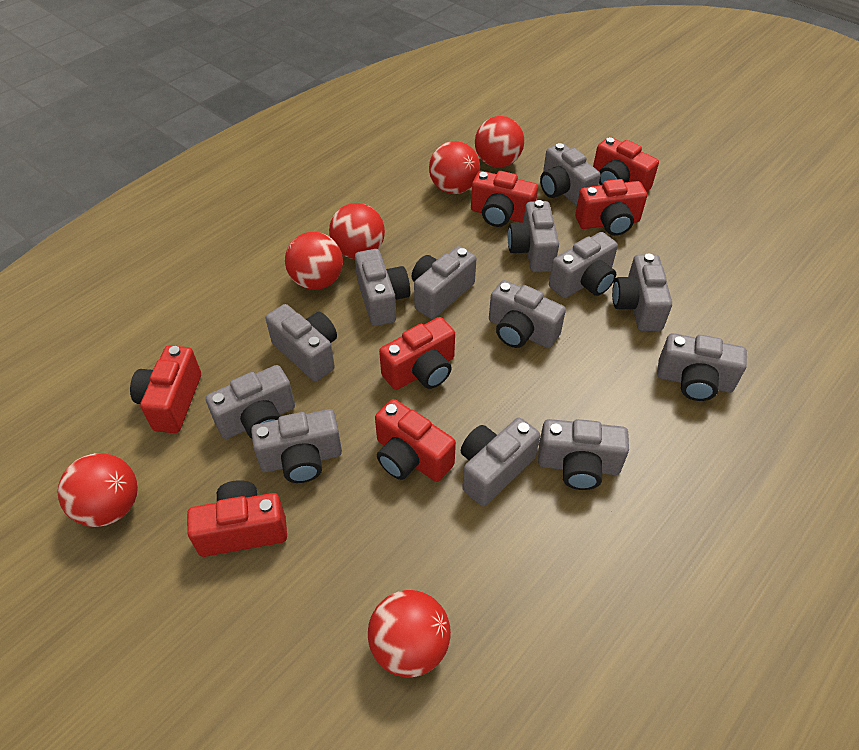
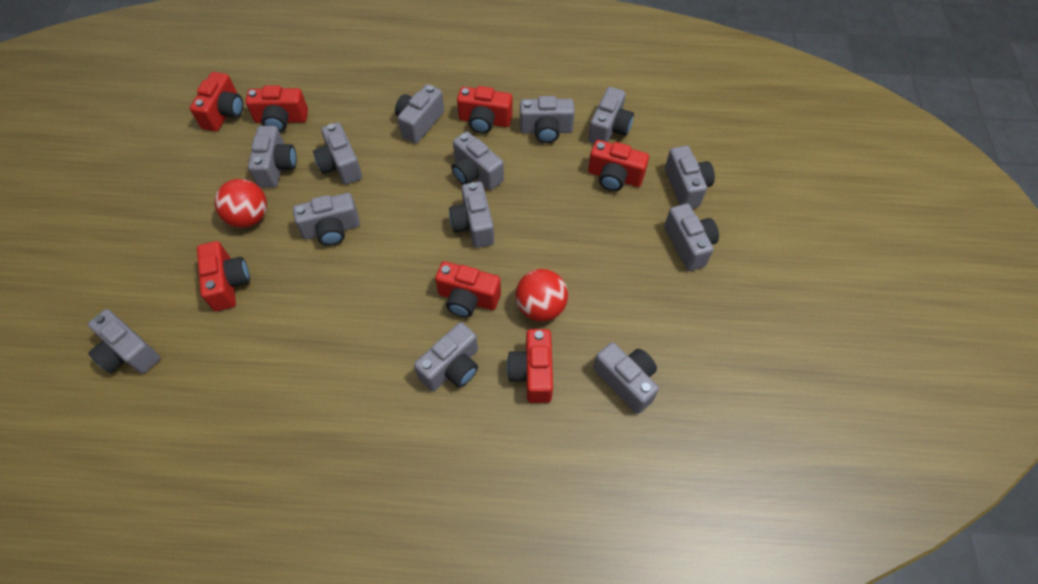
red ball: [58,453,138,527] [285,232,343,290] [329,203,385,259] [368,590,451,678] [429,141,480,194] [475,116,524,168] = 6 -> [214,179,267,228] [515,269,568,321] = 2

